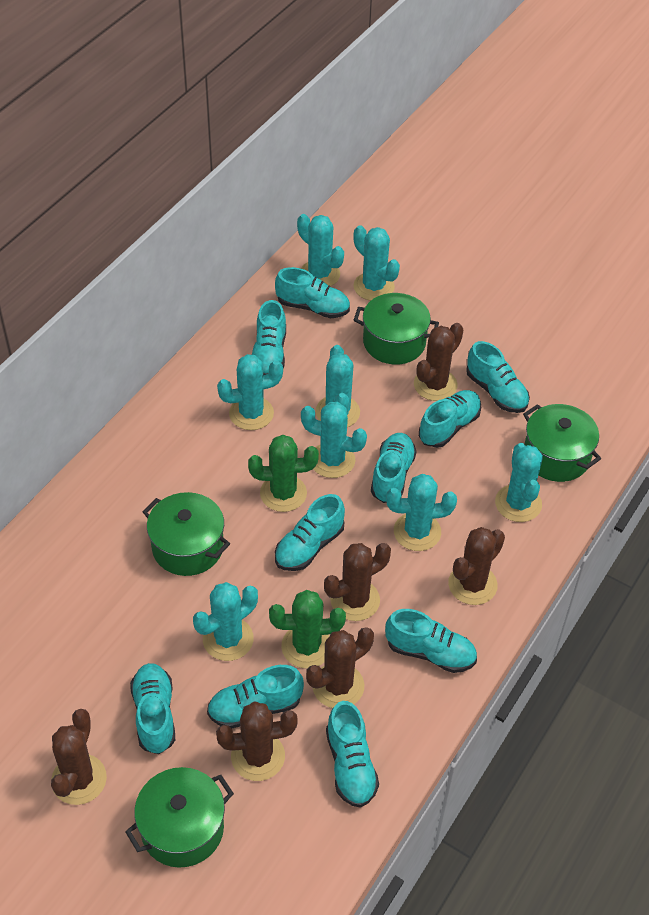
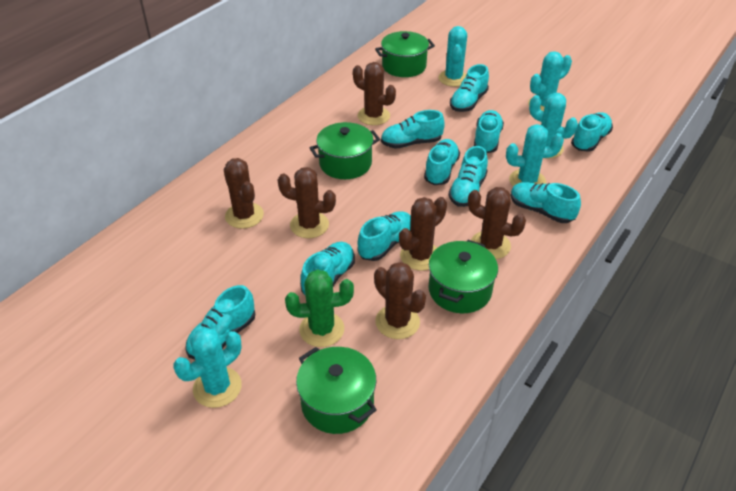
green cactus: [248,435,319,512] [269,590,346,668] = 2 -> [285,269,354,347] = 1
turquoise cactus: [193,582,258,661] [217,354,283,430] [297,214,344,286] [301,402,367,478] [316,345,360,427] [353,225,400,301] [386,474,457,551] [495,443,543,522] = 8 -> [173,327,242,408] [438,26,467,87] [506,124,564,186] [528,51,572,111] [529,93,578,158] = 5

